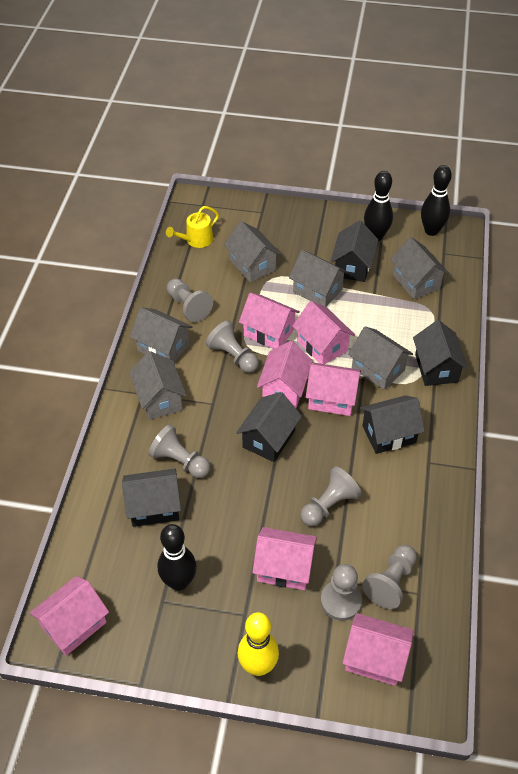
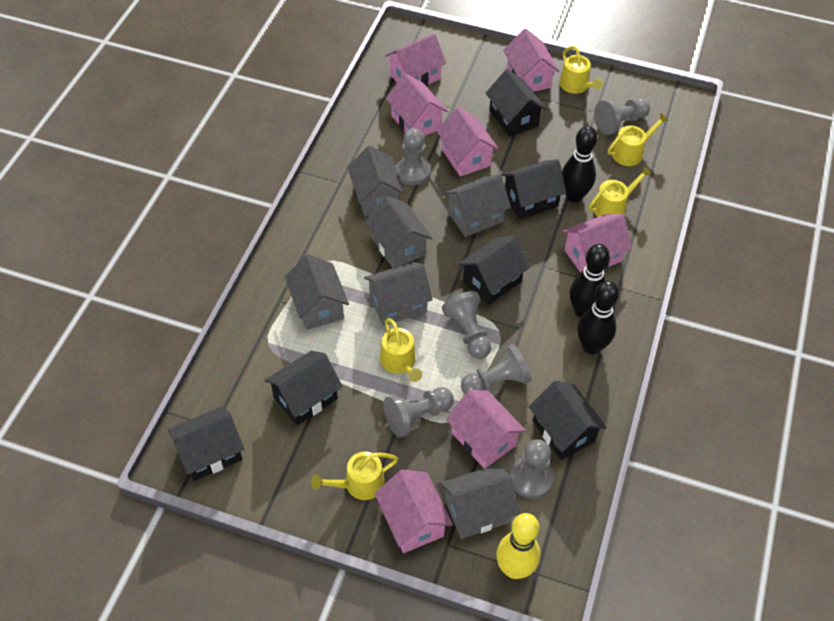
black house: [122,469,181,527] [236,392,302,462] [331,220,378,282] [360,395,425,454] [413,320,468,386] = 5 -> [168,406,244,481] [265,351,343,426] [458,236,530,305] [486,69,547,137] [501,159,567,219] [529,381,607,460] = 6
yellow watering can: [166,206,219,248] = 1 -> [311,452,398,500] [380,318,422,382] [559,46,603,94] [589,166,652,217] [608,113,669,166] = 5

